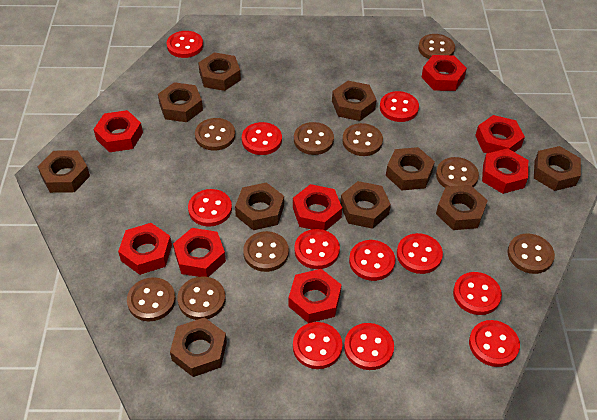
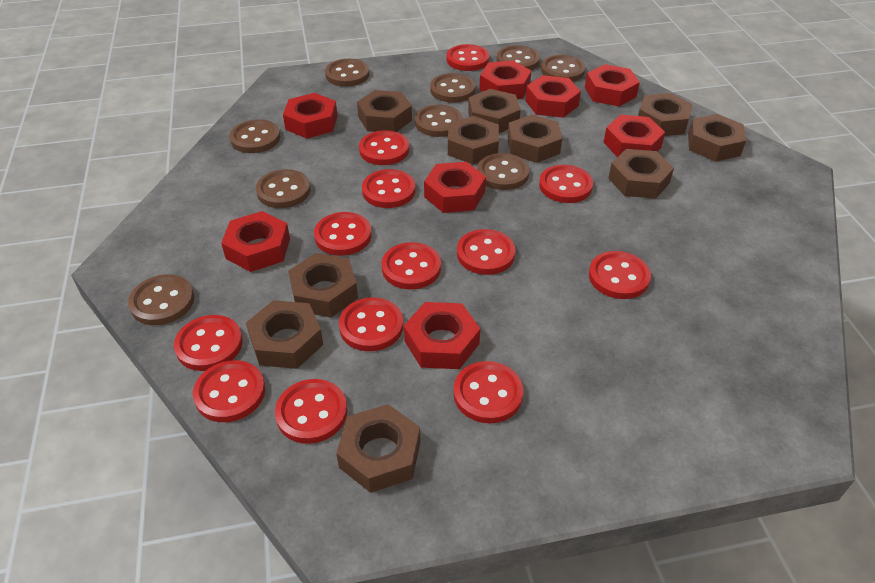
red button: [167,31,203,58] [188,189,232,227] [242,122,282,155] [293,322,342,369] [294,229,340,269] [344,323,394,370] [349,240,395,281] [380,91,419,122] [397,233,443,274] [453,272,502,315] [469,320,520,367] = 11 -> [174,315,243,371] [193,360,265,422] [275,379,347,444] [314,212,371,256] [339,298,403,351] [359,130,409,165] [362,169,415,208] [381,242,441,290] [447,44,489,71] [453,361,523,423] [457,229,516,275] [539,165,593,203] [589,251,651,299] = 13

